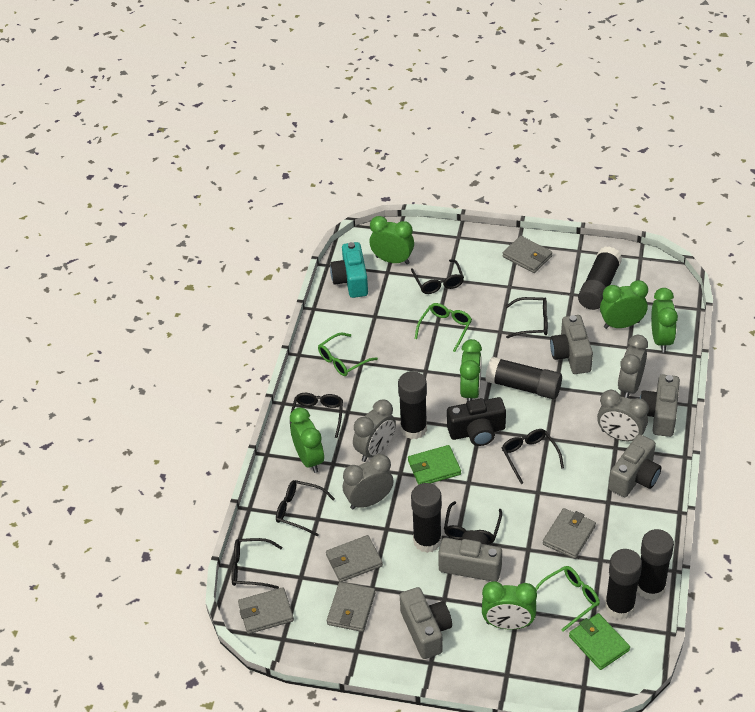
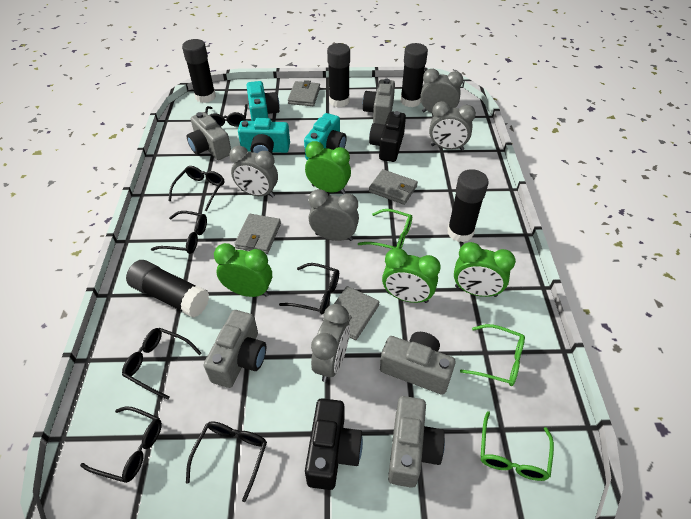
black camera: [447,397,506,446] = 1 -> [305,398,363,490] [369,111,406,162] = 2
black glue stick: [398,371,427,440] [411,483,442,553] [485,357,562,399] [578,246,622,310] [605,549,642,620] [637,529,674,600] = 6 -> [126,260,209,318] [182,39,216,103] [327,43,350,107] [401,43,428,107] [447,169,489,242] = 5
green clock: [290,408,324,473] [369,216,414,264] [460,339,482,401] [482,581,537,629] [600,280,648,329] [651,288,678,353] = 6 -> [214,243,272,297] [305,141,351,194] [382,248,441,303] [454,242,516,297] = 4
green wallet: [408,445,461,485] [569,613,630,670] = 2 -> none = 0
grey clock: [343,454,393,509] [353,399,396,462] [597,390,649,441] [618,335,648,398] = 4 -> [229,146,278,198] [308,189,359,241] [311,304,350,382] [420,69,463,114] [429,101,476,151] = 5
grey wallet: [238,587,294,634] [326,535,383,582] [327,582,375,632] [502,236,552,273] [543,508,596,559] = 5 -> [234,214,281,254] [288,80,320,106] [323,286,379,340] [369,169,418,205] = 4
turquoise camera: [330,242,368,298] = 1 -> [238,118,290,154] [246,81,280,121] [304,113,347,160] = 3

